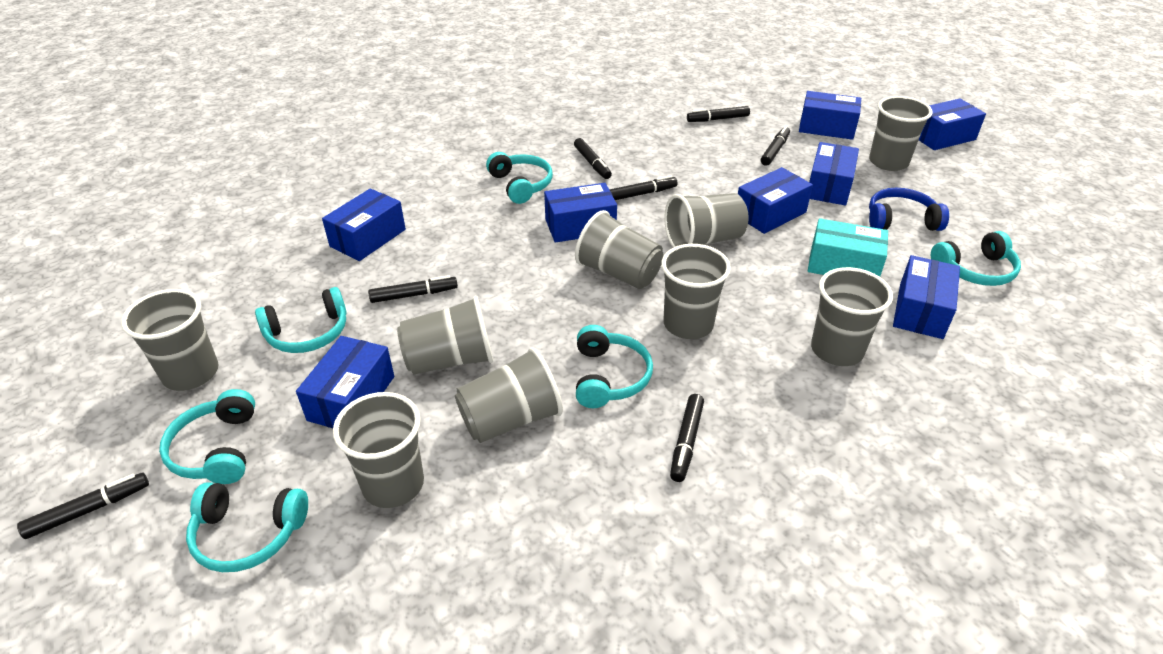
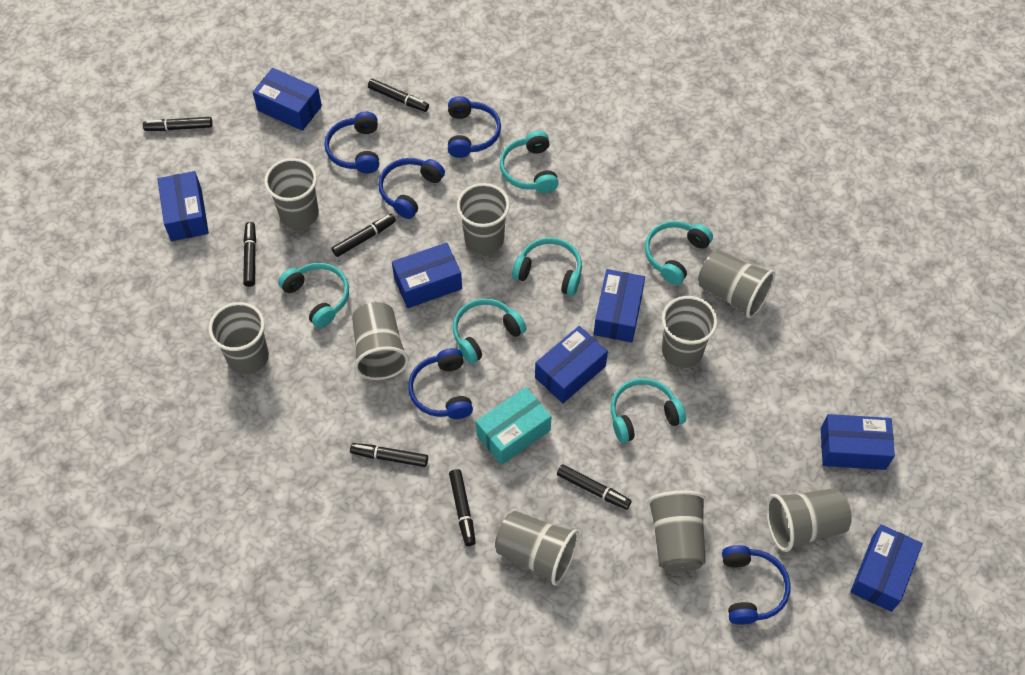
blue box: [296,336,394,428] [322,188,406,261] [544,183,617,243] [738,167,813,234] [799,91,861,140] [809,142,859,205] [893,255,960,339] [919,98,986,150] = 8 -> [157,171,209,241] [253,68,322,131] [392,242,462,308] [535,326,608,403] [594,269,645,342] [821,414,895,470] [850,524,923,612] = 7
blue headphones: [869,188,949,231] = 1 -> [324,112,379,173] [378,158,445,219] [408,348,473,419] [448,96,501,158] [722,545,790,625] = 5

